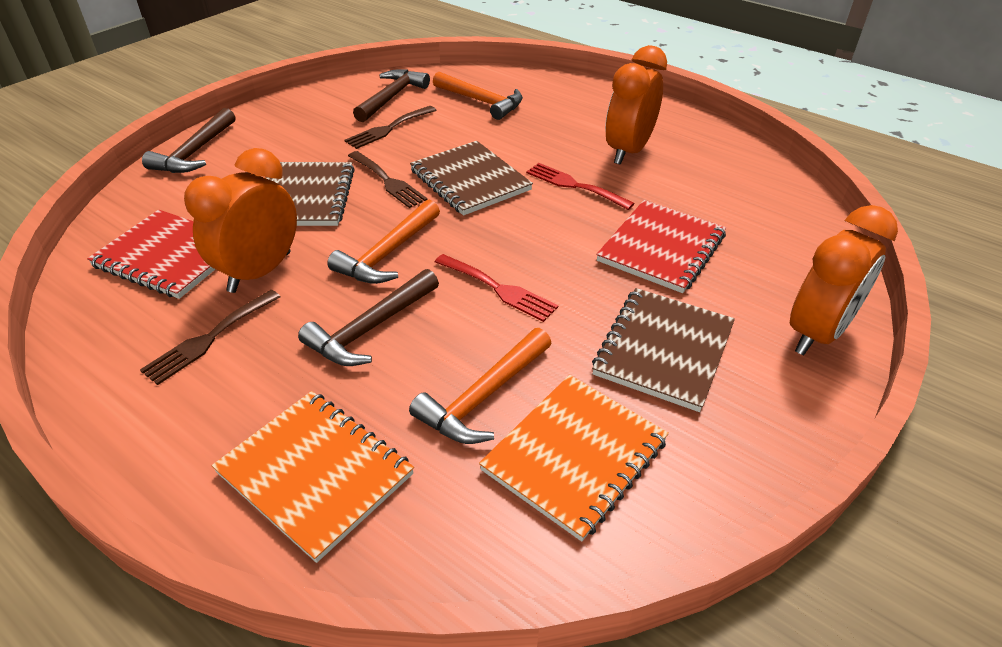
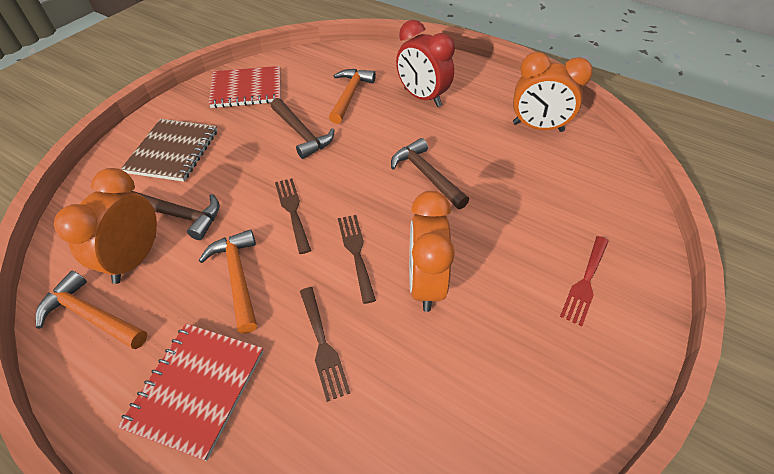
brown notebook: [265,162,355,226] [410,141,533,216] [592,288,735,412] = 3 -> [121,119,217,182] = 1
orange notebook: [212,391,414,563] [479,375,669,541] = 2 -> none = 0
red clock: none = 0 -> [396,20,455,107] = 1
red fork: [435,254,558,322] [526,163,635,210] = 2 -> [560,236,609,326] = 1

